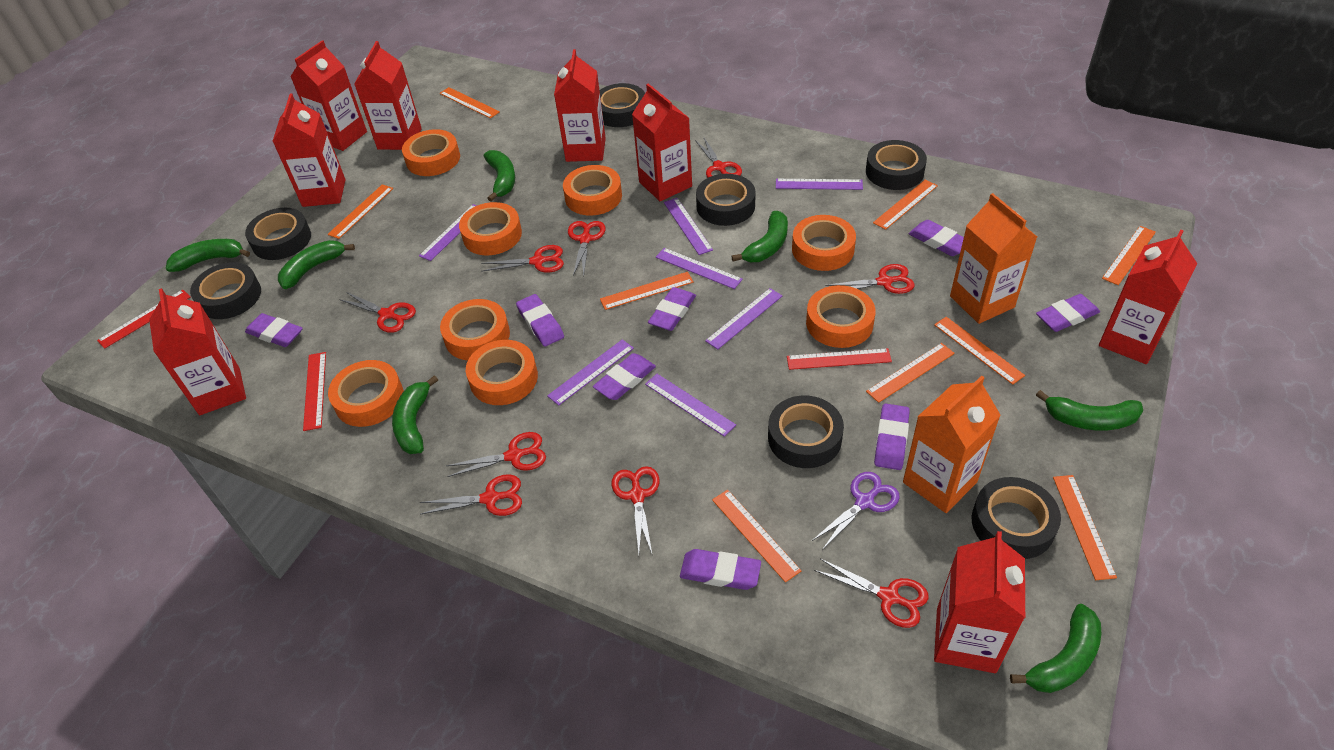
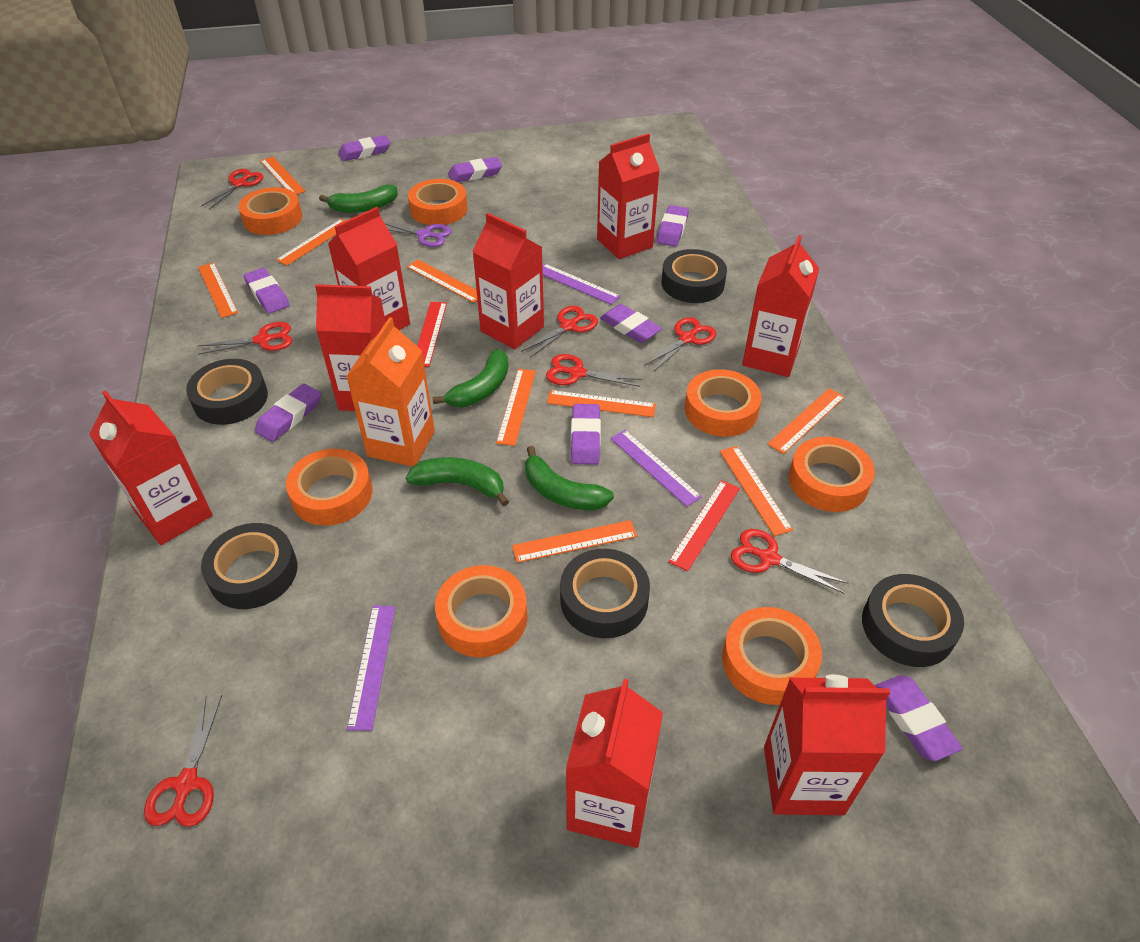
black tape: [190,262,261,319] [245,208,311,260] [600,83,645,127] [696,174,755,226] [768,396,844,468] [866,140,927,190] [971,477,1061,559] = 7 -> [186,359,268,425] [201,523,297,609] [560,549,650,638] [661,249,727,303] [862,574,964,667] = 5
green banana: [166,239,250,272] [278,240,355,289] [392,375,438,454] [484,150,515,202] [731,211,788,262] [1010,604,1101,693] [1036,390,1143,431] = 7 -> [319,185,398,213] [406,457,509,506] [432,349,508,407] [525,446,614,511] = 4
orange carton: [903,376,1001,513] [950,193,1037,324] = 2 -> [346,317,435,467] = 1
orange tape: [328,360,404,427] [402,129,460,176] [440,299,510,360] [459,202,522,255] [466,340,538,405] [563,165,622,216] [792,215,856,271] [806,285,876,348] = 8 -> [238,187,302,235] [286,449,372,525] [408,179,467,225] [435,565,528,657] [685,369,762,437] [722,607,822,705] [789,437,875,512] = 7
purple ruler: [419,204,477,261] [547,339,634,406] [645,374,736,437] [656,248,743,289] [664,198,713,255] [705,288,783,349] [776,179,863,190] = 7 -> [347,606,395,731] [542,263,621,305] [610,430,702,507] = 3
red ruler: [97,290,190,349] [303,352,326,431] [787,348,892,370] = 3 -> [417,302,447,367] [668,480,740,571] = 2
red scissors: [339,292,416,333] [420,474,522,516] [446,432,546,477] [481,245,564,273] [568,221,605,276] [612,466,659,556] [695,136,742,178] [814,558,929,628] [825,264,915,294] = 9 -> [144,695,222,827] [198,322,292,355] [201,169,263,210] [521,306,598,358] [546,354,642,387] [644,317,716,371] [731,529,849,594] = 7

